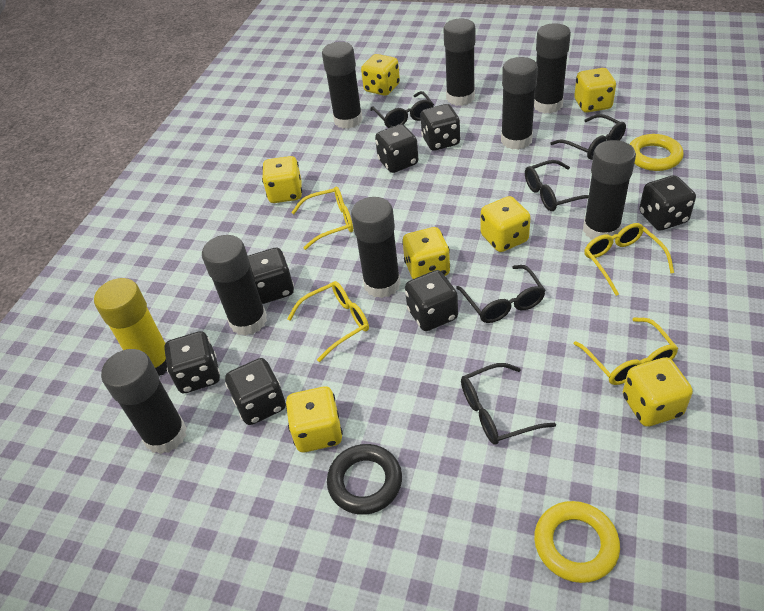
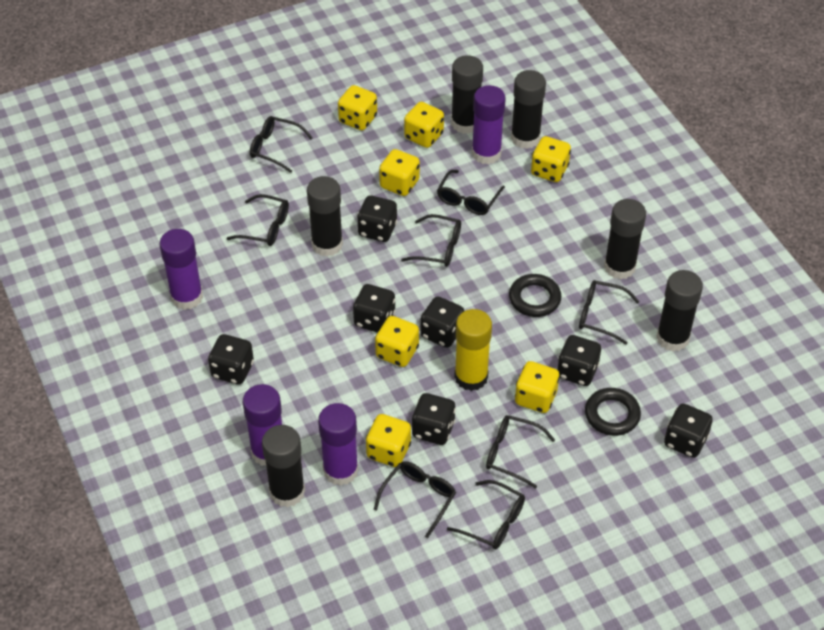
black glasses: [370,91,434,128] [456,265,546,323] [461,363,556,445] [525,160,589,211] [550,114,626,160] = 5 -> [226,194,289,246] [250,116,313,173] [374,461,456,538] [401,214,461,267] [437,170,505,215] [447,480,525,549] [486,415,555,488] [579,280,639,345] = 8
black glue stick: [101,349,187,454] [202,235,267,336] [322,42,363,129] [351,197,401,298] [443,19,475,106] [501,57,538,150] [534,23,571,114] [583,140,636,240] = 8 -> [262,425,305,508] [307,176,343,257] [451,55,483,134] [511,70,546,149] [604,199,646,279] [656,270,703,351] = 6
black ring: [327,444,402,515] = 1 -> [509,274,562,317] [585,388,641,436] = 2
purple glue stick: none = 0 -> [159,229,203,310] [243,384,282,466] [318,403,359,486] [472,85,506,164] = 4
yellow glasses: [287,281,369,362] [291,187,353,250] [574,317,678,385] [584,223,674,296] = 4 -> none = 0
yellow ring: [534,501,620,583] [630,134,683,171] = 2 -> none = 0

